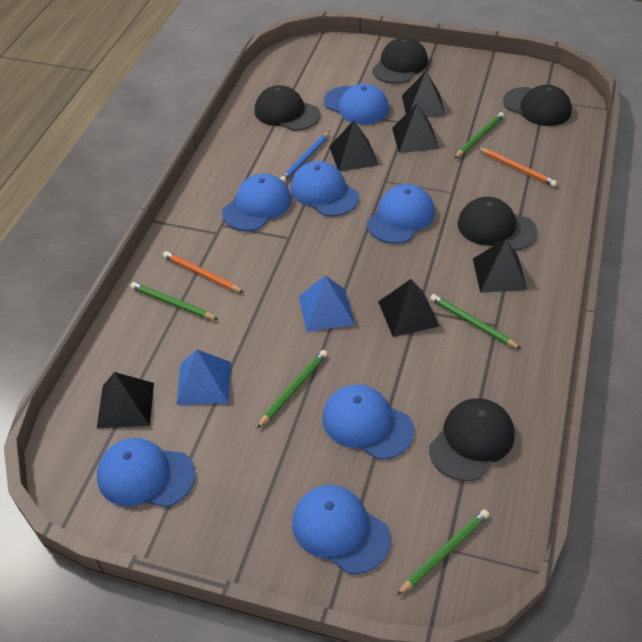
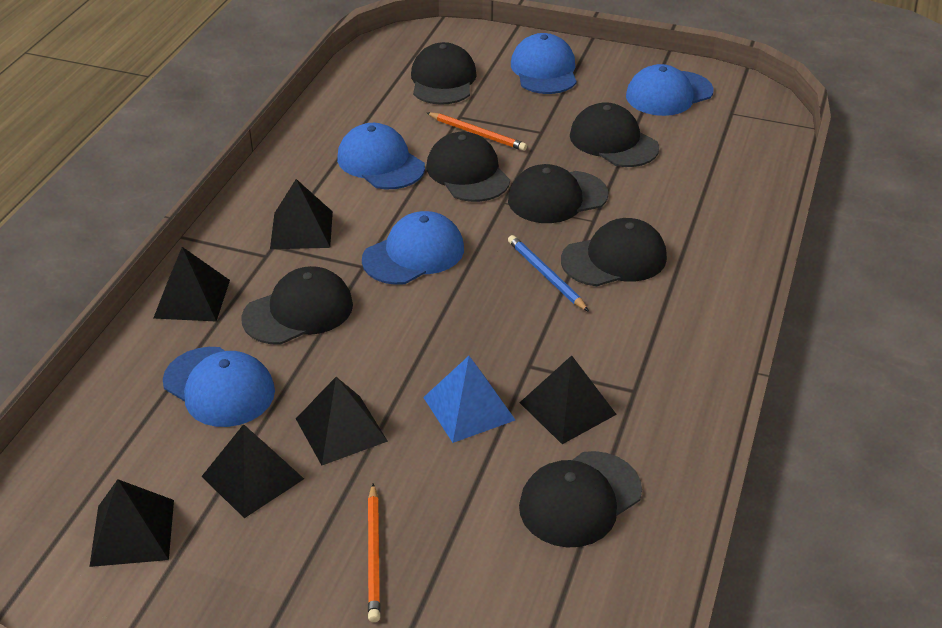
black cap: [255,85,320,131] [372,37,428,84] [429,398,515,481] [458,197,538,251] [503,85,572,126] = 5 -> [241,266,353,345] [411,42,477,105] [426,132,510,202] [508,164,608,223] [519,451,642,548] [561,218,667,286] [570,102,659,167] = 7
blue cap: [97,438,196,507] [222,174,291,231] [291,161,359,216] [292,485,391,574] [322,384,414,460] [324,84,389,124] [367,184,435,244] = 7 -> [163,347,275,427] [337,123,425,189] [362,211,464,285] [511,33,577,94] [626,64,713,116] = 5
blue pyramid: [176,350,231,405] [299,276,355,332] = 2 -> [423,356,515,443] = 1
green pencil: [130,282,219,320] [257,350,327,428] [397,509,489,595] [430,294,521,349] [454,112,504,159] = 5 -> none = 0

